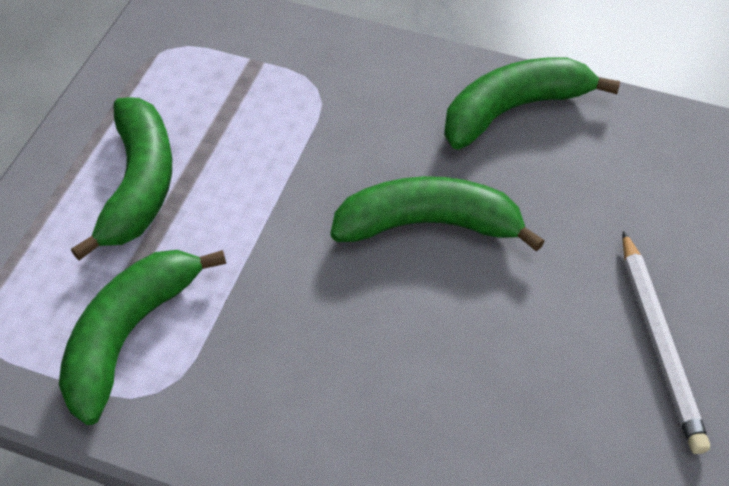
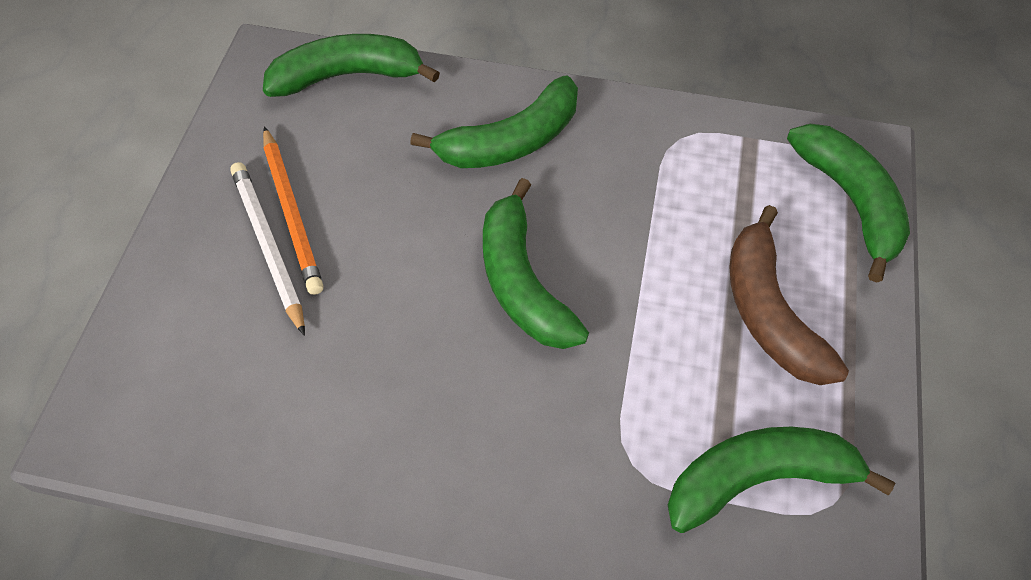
brown banana: none = 0 -> [730,205,849,385] = 1
green banana: [59,250,226,425] [71,97,172,261] [331,176,545,252] [444,57,620,149] = 4 -> [263,34,440,97] [410,76,578,168] [483,178,589,349] [668,427,895,533] [787,124,910,283] = 5
orange pencil: none = 0 -> [263,126,324,295] = 1

